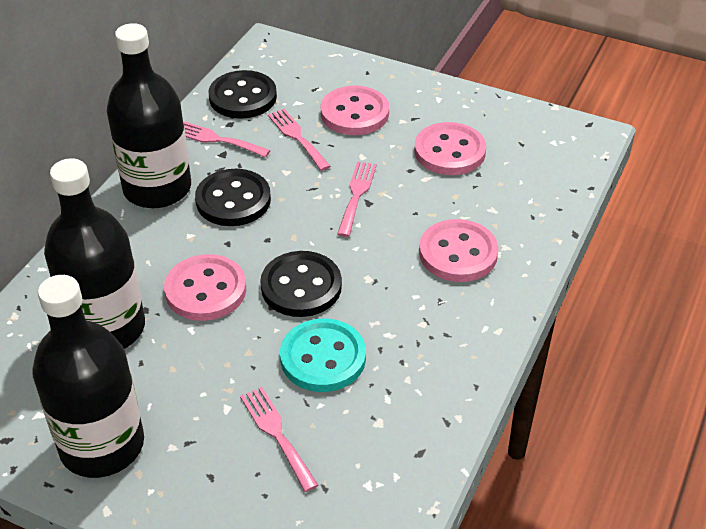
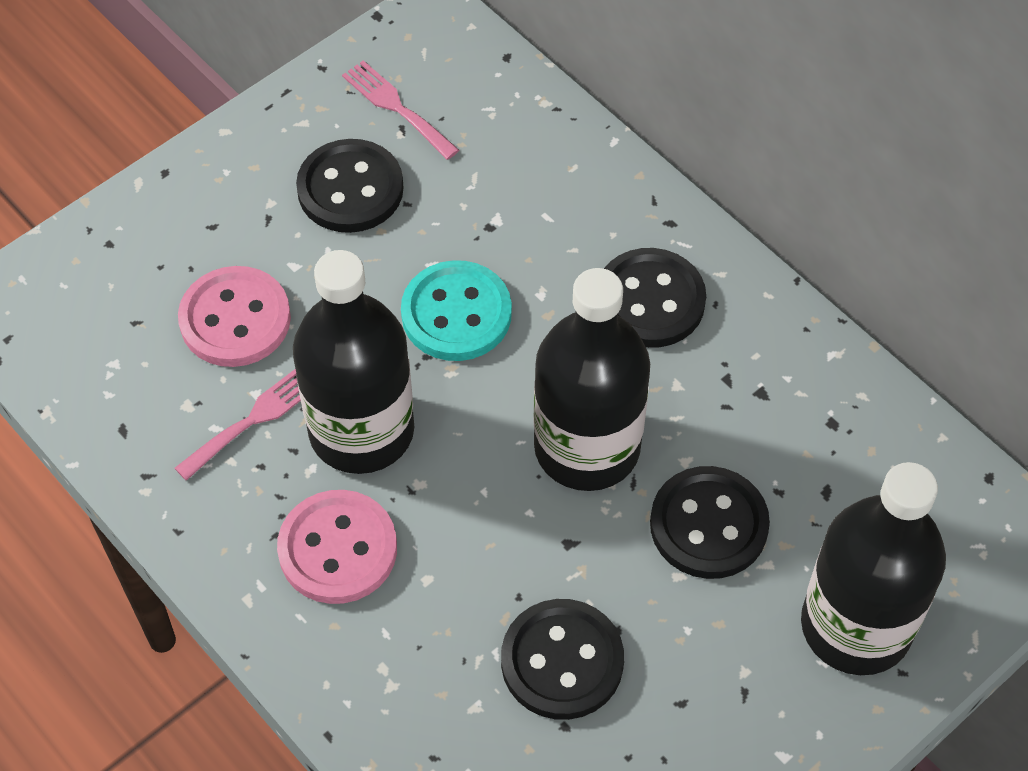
black button: [195,169,271,226] [208,70,277,119] [260,251,342,317] = 3 -> [296,139,404,233] [501,599,624,720] [604,248,706,348] [650,466,770,579] = 4
pink button: [164,254,246,321] [321,86,389,135] [414,122,486,175] [419,219,499,282] = 4 -> [178,266,291,367] [277,490,397,604] = 2
pink fork: [183,121,271,158] [240,387,318,492] [268,109,331,171] [337,161,377,237] = 4 -> [175,369,301,481] [342,60,459,160] = 2

